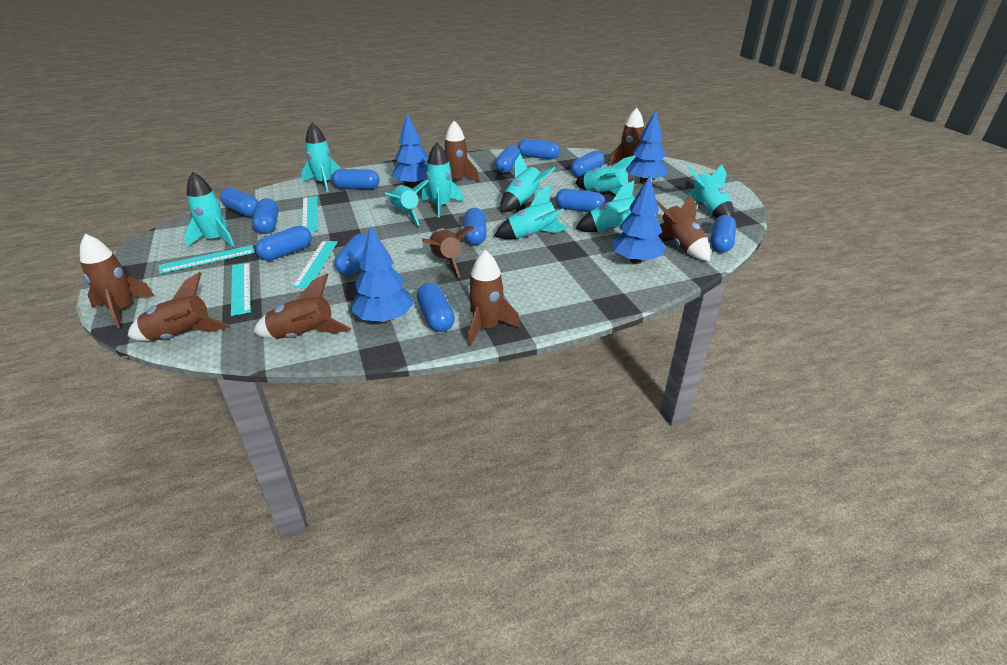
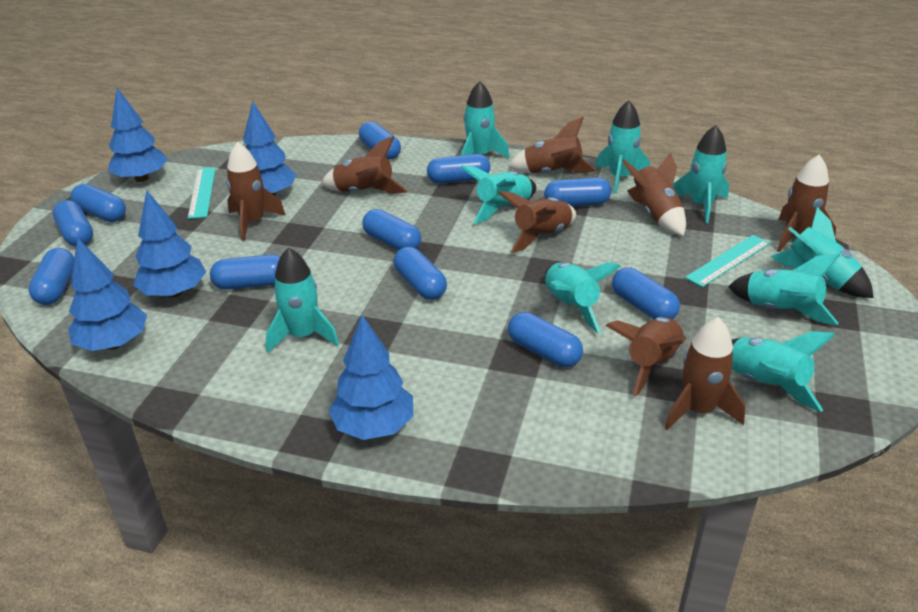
blue capsule: [220,188,258,217] [252,198,279,234] [256,226,312,261] [332,169,379,189] [335,234,368,275] [417,283,455,332] [464,208,487,245] [495,145,521,173] [518,139,560,159] [555,188,606,212] [571,151,604,177] [710,215,736,253] = 12 -> [29,248,74,305] [53,200,93,246] [71,184,126,222] [210,254,280,290] [359,121,401,160] [362,209,421,250] [394,247,447,300] [427,154,490,184] [508,312,583,367] [544,177,611,206] [612,267,680,319] = 11
blue tree: [351,226,414,323] [392,113,428,188] [611,175,665,264] [626,110,667,184] = 4 -> [68,238,147,351] [108,88,168,182] [133,190,206,298] [243,102,297,196] [328,315,413,440] = 5
turquoise ruler: [159,245,255,274] [231,263,251,316] [292,241,338,288] [302,196,318,232] = 4 -> [188,167,216,219] [685,235,770,287] = 2

